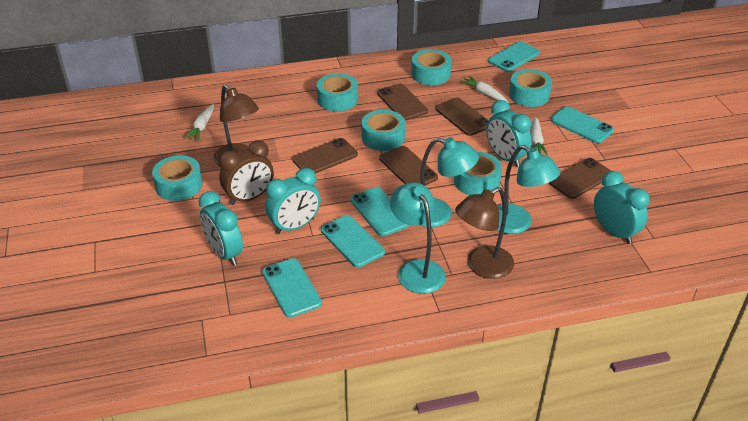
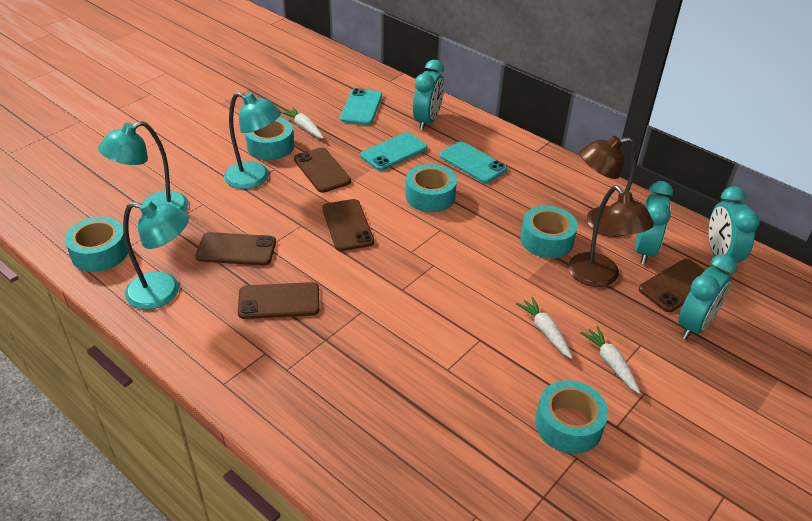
brown clock: [219,140,273,205] = 1 -> none = 0
turquoise phone: [262,258,322,318] [321,215,385,268] [350,187,409,236] [488,41,540,72] [551,106,614,143] = 5 -> [340,88,382,125] [360,132,428,171] [439,141,507,183] = 3
turquoise tape: [152,155,202,201] [317,73,358,112] [361,110,405,151] [411,49,452,85] [454,152,502,195] [509,69,552,107] = 6 -> [65,217,128,272] [245,117,294,160] [405,164,457,212] [520,206,578,258] [535,380,608,454] = 5

